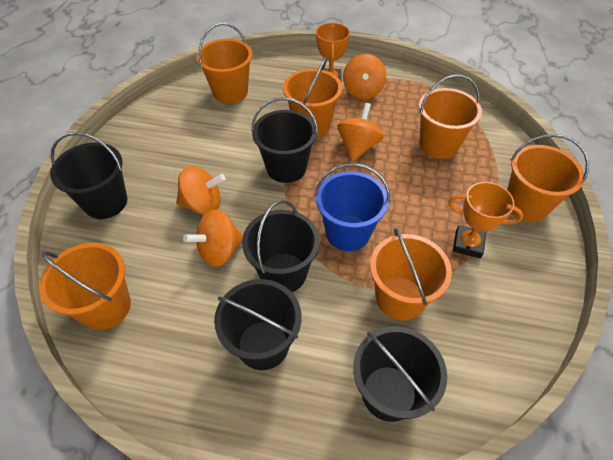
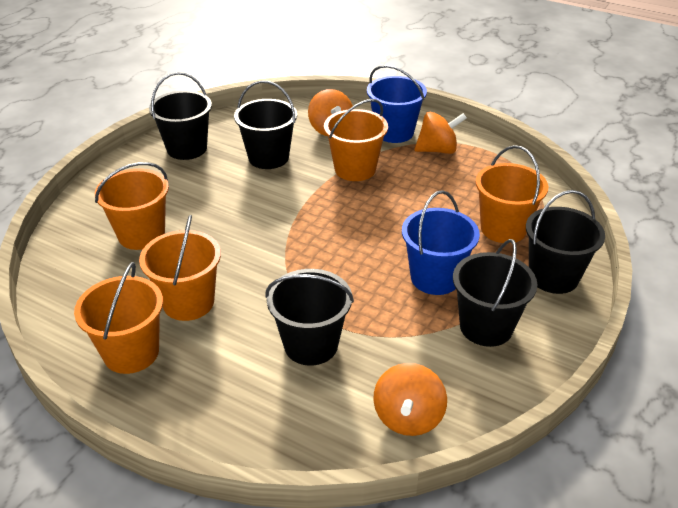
blue bucket: [315,163,390,251] = 1 -> [367,65,427,143] [402,190,480,295] = 2
orange bucket: [39,243,131,330] [196,23,253,104] [283,57,342,137] [370,228,452,321] [419,74,482,159] [507,134,589,222] = 6 -> [74,262,163,374] [95,162,169,250] [139,215,221,321] [324,99,388,181] [476,145,548,244] = 5
orange spinning top: [176,166,226,215] [183,209,243,267] [337,103,384,162] [343,54,386,99] = 4 -> [308,89,353,136] [374,363,447,436] [414,112,467,154] = 3
orange trophy: [316,23,350,81] [448,182,524,258] = 2 -> none = 0

